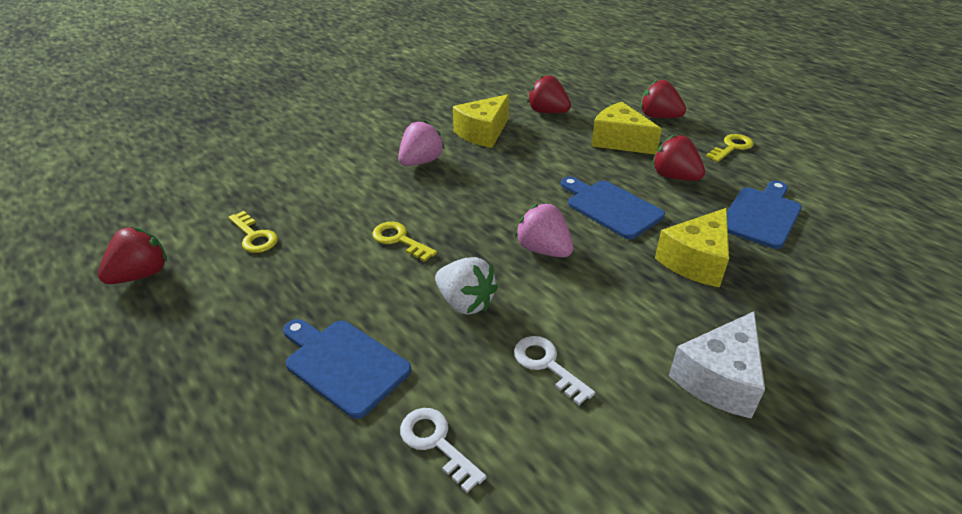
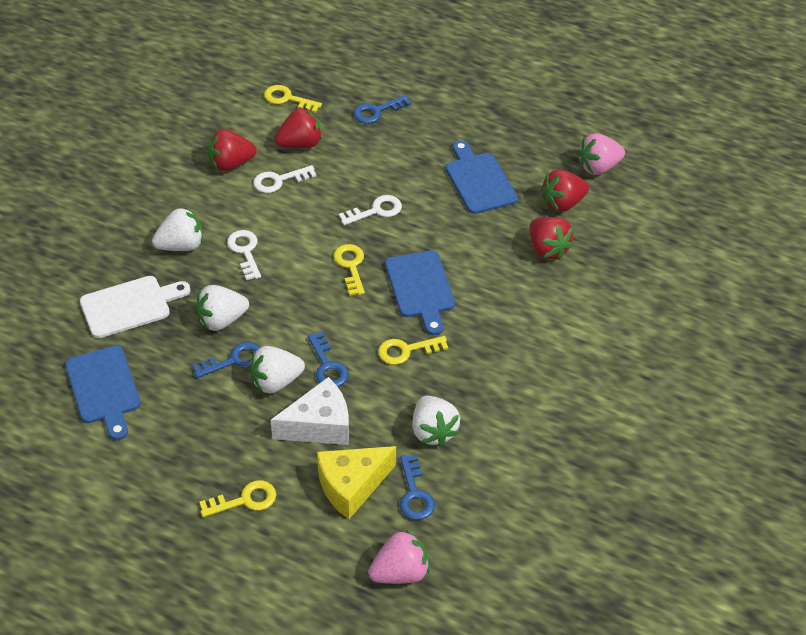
blue key: none = 0 -> [192,342,260,378] [308,332,349,387] [353,95,411,124] [400,455,435,520] = 4
white cutting board: none = 0 -> [80,276,191,338] = 1
white key: [400,408,486,493] [514,336,595,405] = 2 -> [227,230,261,280] [253,165,316,193] [339,195,402,225] = 3
white strawberry: [435,257,498,315] = 1 -> [152,207,203,251] [196,285,249,331] [250,346,305,393] [412,396,460,447] = 4
yellow cheese: [453,94,509,148] [591,102,662,154] [655,208,729,287] = 3 -> [317,446,396,519] = 1
yellow key: [229,211,278,253] [372,222,437,262] [706,134,754,162] = 3 -> [199,480,276,517] [264,85,322,113] [333,244,365,296] [378,336,448,365] = 4

